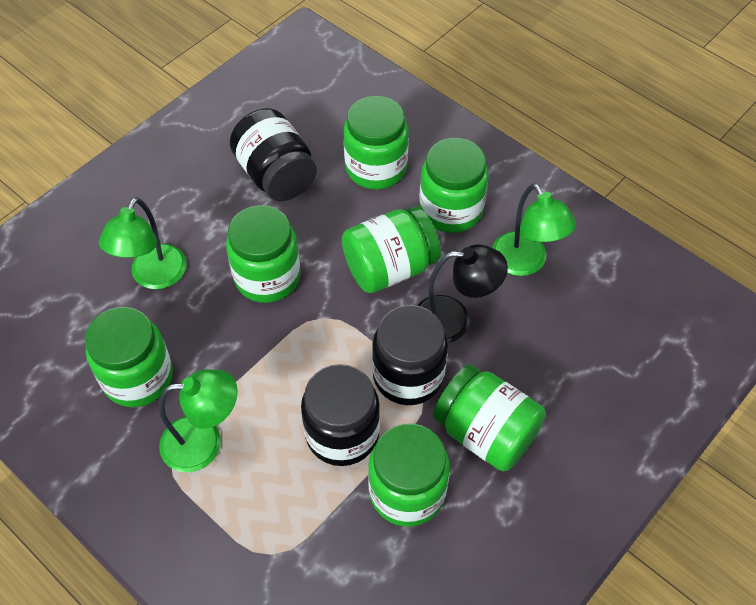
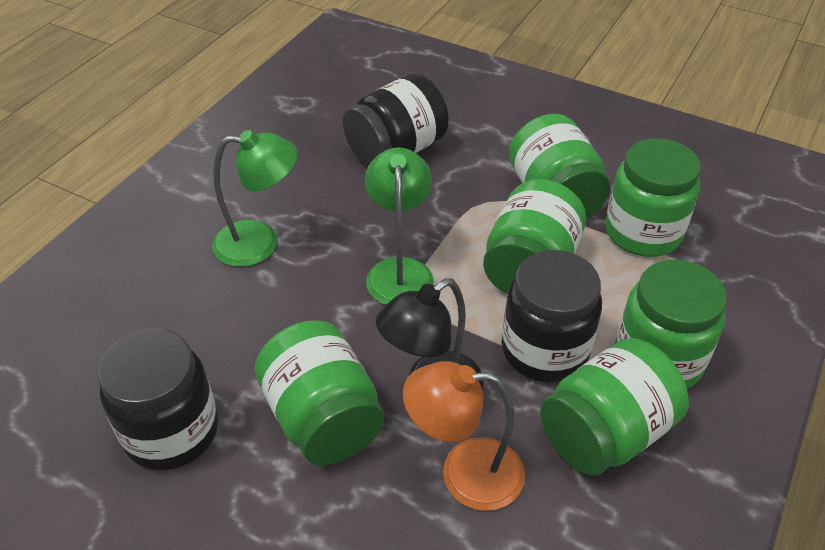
green jar: [85,307,173,407] [226,205,301,303] [342,206,441,293] [343,96,409,189] [368,424,450,527] [419,138,489,233] [433,364,546,471] = 7 -> [255,320,384,465] [483,179,586,294] [509,114,610,218] [540,338,689,476] [605,138,701,257] [615,259,727,389] = 6
green lamp: [99,197,187,289] [159,369,237,472] [493,183,576,276] = 3 -> [212,130,298,267] [365,147,434,305] = 2
orange lamp: none = 0 -> [403,361,525,511] = 1

